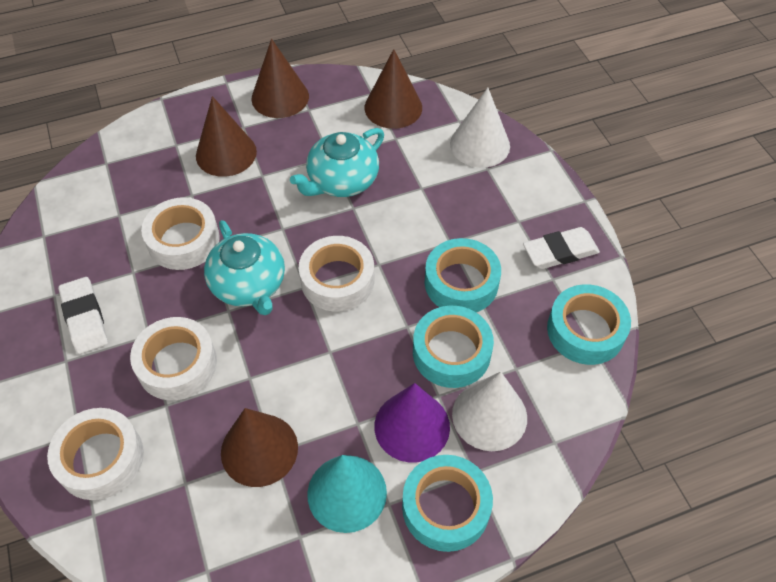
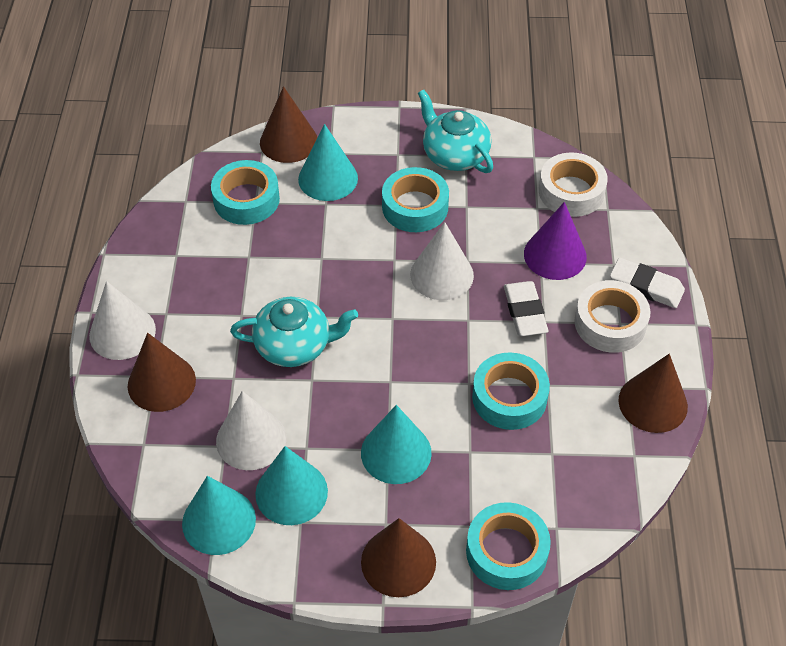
turquoise cone: [307,455,387,533] = 1 -> [182,476,256,555] [255,446,328,525] [298,124,358,201] [361,405,432,484] = 4
white cone: [450,88,510,168] [452,372,527,451] = 2 -> [89,281,156,360] [216,391,286,470] [410,222,474,300] = 3
white tape: [47,408,144,500] [130,317,217,400] [141,197,220,270] [299,236,374,311] = 4 -> [539,152,608,217] [574,280,651,353] = 2

